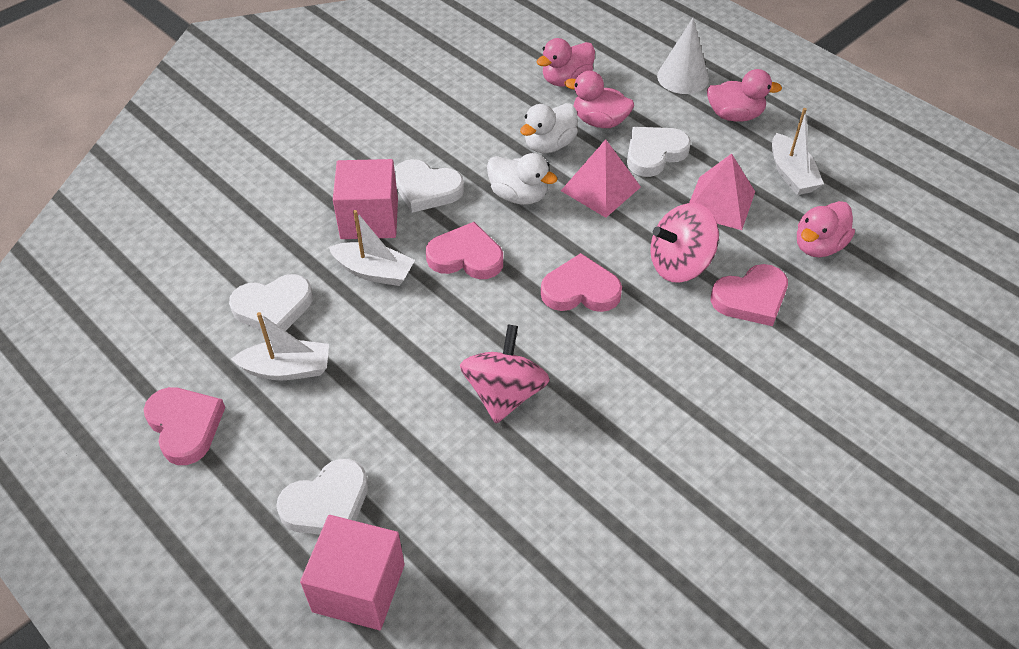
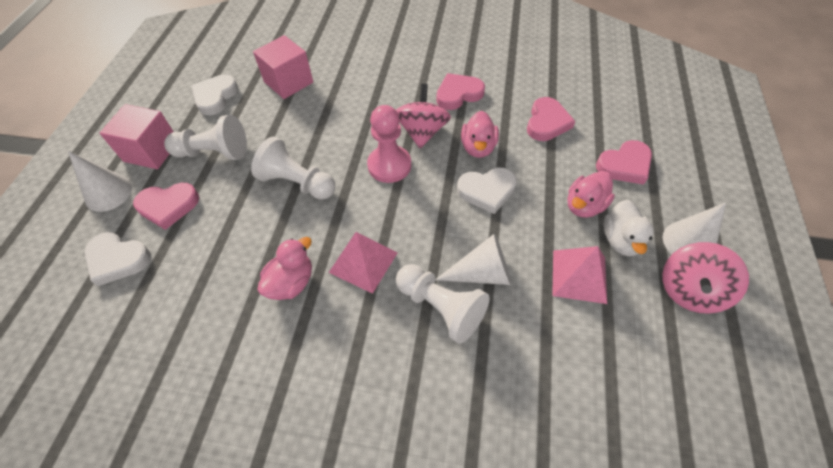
pink duck: [537,38,595,86] [565,71,634,128] [707,69,782,122] [797,201,855,257] = 4 -> [257,237,312,300] [461,111,499,158] [567,171,615,218] = 3
pink pawn: none = 0 -> [367,105,411,183] = 1
white boat: [231,312,329,380] [329,210,415,286] [772,108,824,195] = 3 -> none = 0
white cone: [657,18,709,94] = 1 -> [68,151,132,212] [435,234,511,285] [663,203,726,254] = 3
white duck: [487,153,558,205] [520,103,578,153] = 2 -> [603,200,654,256] = 1
white heart: [229,274,313,333] [276,459,368,535] [394,159,464,213] [627,127,691,177] = 4 -> [85,232,151,286] [192,75,238,115] [457,168,517,214] = 3
white pawn: none = 0 -> [164,115,247,160] [251,137,335,200] [396,264,489,344] = 3

